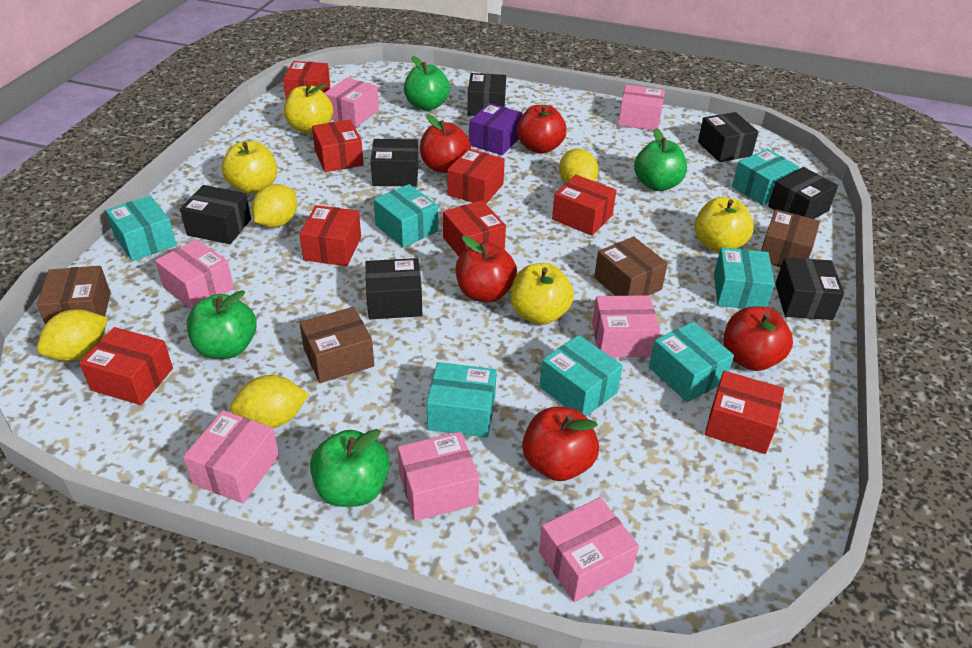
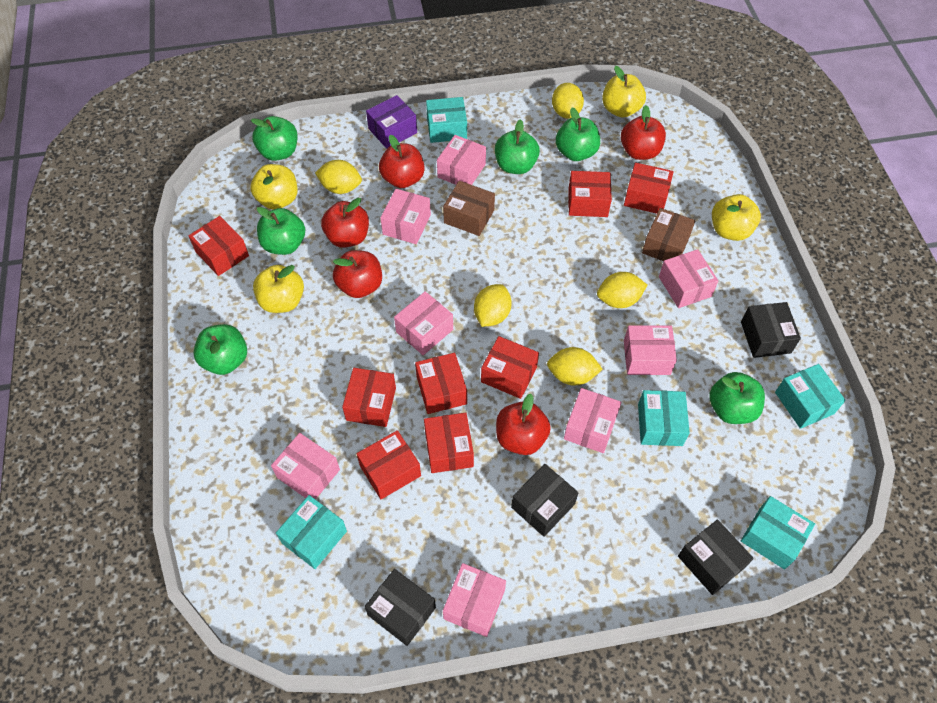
black box: [180,185,251,244] [365,258,422,319] [371,139,418,187] [467,73,506,116] [698,112,758,162] [768,167,838,219] [775,257,844,320] = 7 -> [364,569,436,646] [511,464,579,537] [678,519,754,595] [741,302,801,358] = 4
brown box: [37,266,111,324] [300,307,374,383] [594,237,668,296] [761,209,820,267] = 4 -> [443,181,495,236] [642,208,695,261] = 2
green apple: [187,290,257,359] [310,429,390,507] [404,56,450,111] [634,128,687,191] = 4 -> [193,324,247,375] [251,116,298,161] [257,207,305,255] [495,119,540,174] [556,107,600,161] [709,372,765,424] = 6
pink box: [155,239,234,310] [183,410,279,503] [325,77,379,127] [398,432,479,521] [539,497,639,602] [592,295,660,357] [618,85,665,130] = 7 -> [271,433,340,499] [380,189,431,244] [394,291,453,355] [437,135,486,185] [443,563,506,637] [564,388,621,453] [624,325,677,375] [659,249,719,308] = 8
turquoise box: [106,196,176,261] [374,184,438,247] [427,362,497,438] [539,335,623,416] [649,322,734,402] [714,247,775,309] [732,149,799,205] = 7 -> [276,495,347,569] [426,97,467,143] [638,390,690,446] [741,496,815,569] [775,364,846,429] = 5
yellow lemon: [37,309,108,361] [230,375,309,428] [252,184,297,228] [559,149,598,183] = 4 -> [315,160,362,194] [474,284,512,327] [547,347,603,386] [552,83,584,118] [597,272,647,308] = 5

